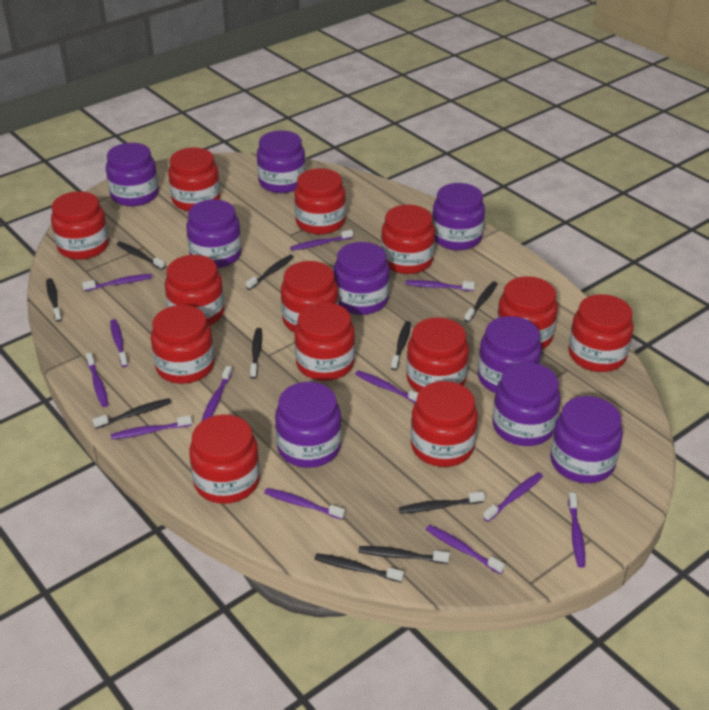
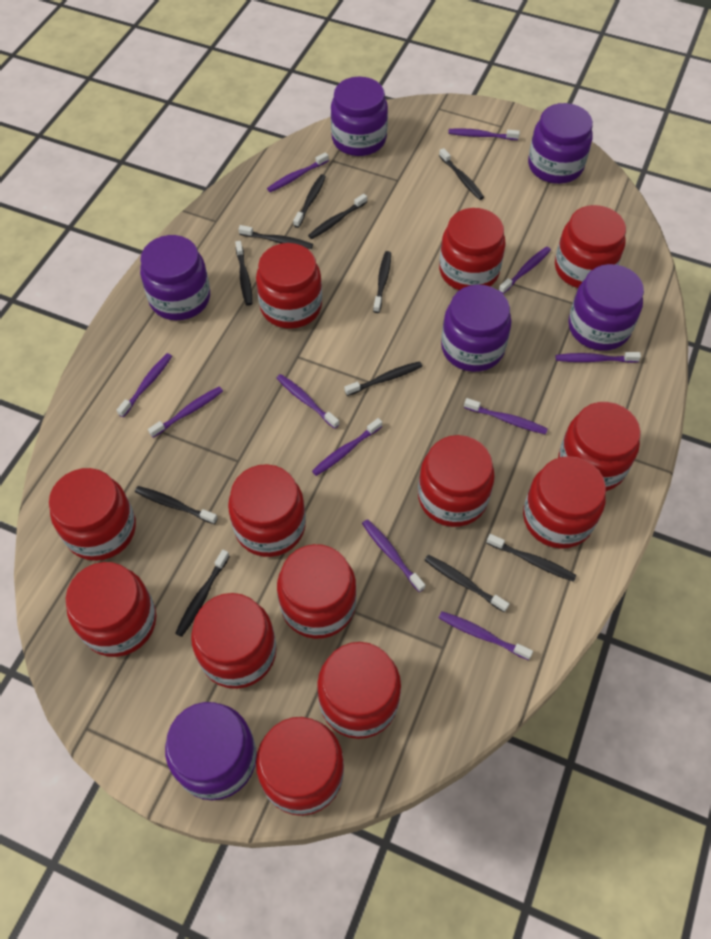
black toothbrush: [46,278,62,322] [93,398,171,429] [116,242,165,270] [246,255,294,290] [250,328,262,379] [315,553,404,583] [359,546,450,564] [391,321,411,370] [399,491,485,514] [464,281,498,322] = 10 -> [135,486,218,524] [175,550,230,637] [235,241,252,306] [238,225,313,249] [293,174,326,228] [308,194,367,239] [345,361,422,396] [373,251,391,313] [424,555,509,612] [439,148,484,200] [487,534,576,582] = 11
purple jar: [106,143,159,206] [186,199,242,268] [257,131,306,193] [275,382,342,468] [334,242,390,315] [432,183,485,250] [478,316,542,393] [492,362,560,446] [550,396,623,483] = 9 -> [140,235,210,320] [165,702,257,800] [331,77,388,156] [441,285,511,372] [528,103,593,184] [568,264,644,351] = 6
purple toothbrush: [82,274,153,291] [86,353,108,407] [110,319,128,367] [111,415,192,440] [201,366,233,422] [264,488,345,520] [290,230,353,251] [355,370,418,403] [406,280,475,291] [426,525,505,574] [483,472,543,522] [568,492,585,568] = 12 -> [117,353,172,417] [148,387,223,438] [267,152,329,192] [276,374,339,429] [312,418,382,476] [362,519,425,592] [439,611,533,660] [448,128,520,140] [464,398,548,435] [499,247,551,294] [556,352,641,363] = 11

